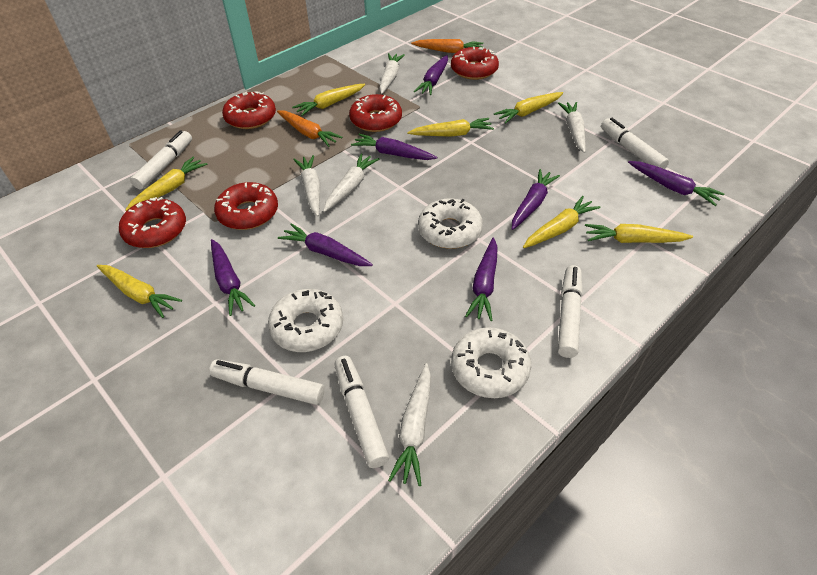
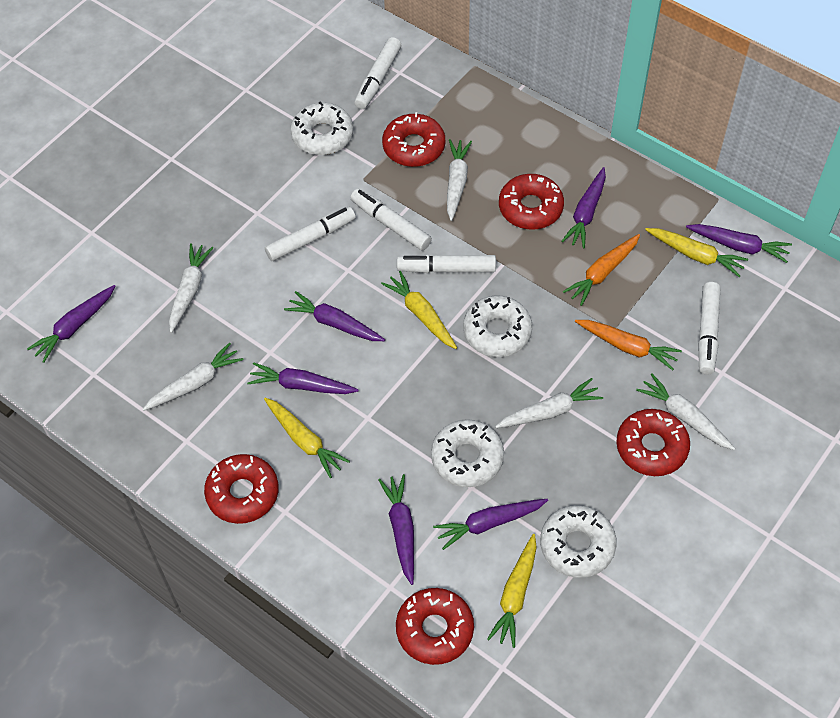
white donut: [268,289,343,352] [418,198,483,249] [451,327,531,398] = 3 -> [290,101,353,155] [431,419,504,487] [463,296,532,357] [540,505,617,578] = 4
yellow carrot: [97,265,182,318] [125,157,207,211] [292,84,365,116] [407,118,494,137] [494,92,563,123] [523,196,601,248] [585,224,693,243] = 7 -> [264,398,350,478] [381,271,457,349] [487,534,537,648] [645,228,748,277] = 4

